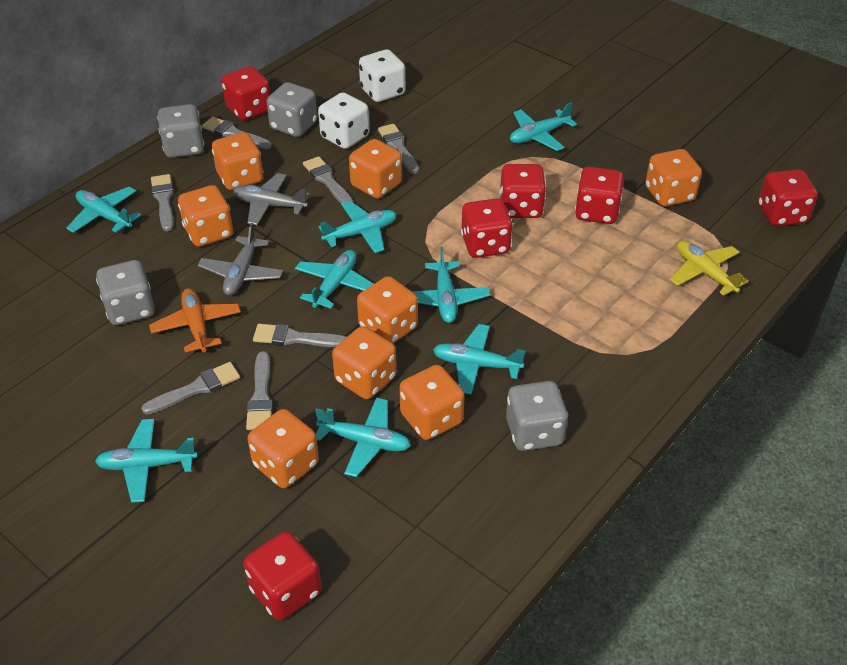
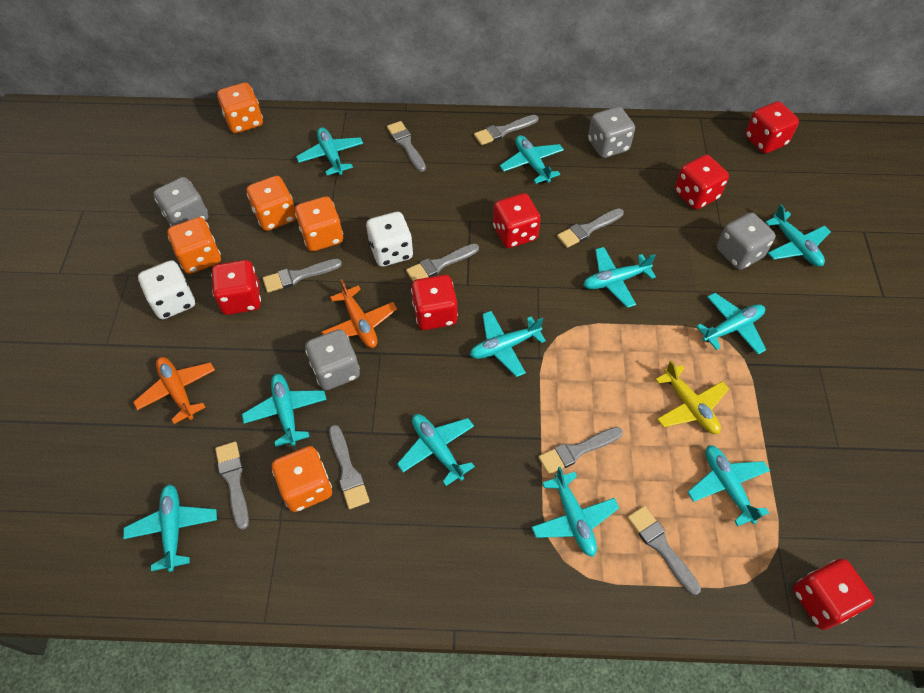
grey brush: [141,362,240,415] [151,174,174,231] [202,117,272,149] [246,351,273,430] [253,324,346,347] [303,156,353,203] [378,124,419,174] = 7 -> [215,442,249,530] [263,259,342,293] [329,425,370,509] [387,121,426,172] [406,243,479,281] [474,115,539,145] [538,427,623,475] [557,208,624,248] [627,506,701,595] = 9
grey plane: [198,223,283,296] [233,173,310,225] = 2 -> none = 0
orange dice: [178,185,233,247] [212,132,264,190] [248,409,319,488] [332,326,397,399] [349,139,402,199] [357,276,418,343] [399,365,465,440] [645,149,702,206] = 8 -> [168,217,221,274] [217,83,263,133] [247,176,296,231] [272,446,332,512] [295,196,343,251] = 5
orange plane: [149,288,241,352] = 1 -> [133,357,215,424] [321,279,397,348] = 2
turquoise plane: [66,186,141,233] [95,419,198,503] [295,250,373,309] [315,397,411,477] [318,201,397,253] [412,247,490,323] [433,324,525,394] [510,102,577,151] = 8 -> [123,484,217,572] [242,374,327,447] [296,127,363,175] [397,414,475,486] [470,311,546,377] [500,135,564,184] [532,467,619,557] [583,247,656,308] [688,445,770,526] [696,293,766,355] [765,204,831,266] = 11

